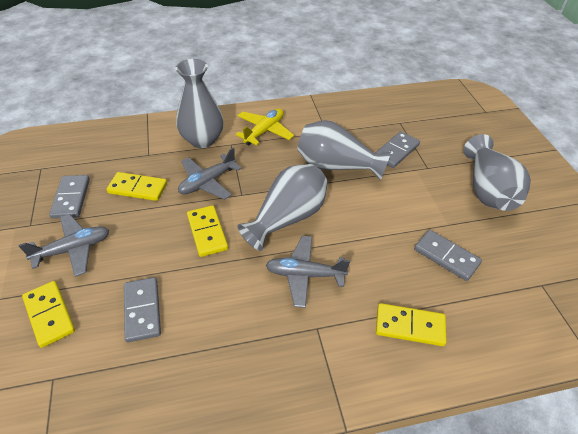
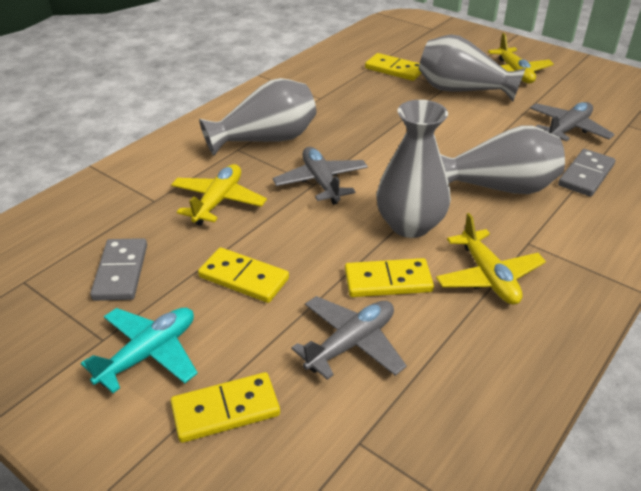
grey domino: [49,175,90,219] [124,277,161,342] [375,131,420,168] [414,230,482,281] = 4 -> [90,238,147,301] [558,149,615,197] = 2
turquoise plane: none = 0 -> [81,308,198,393] = 1
yellow plane: [235,108,294,145] = 1 -> [171,164,267,226] [436,213,546,305] [488,33,554,84] = 3

